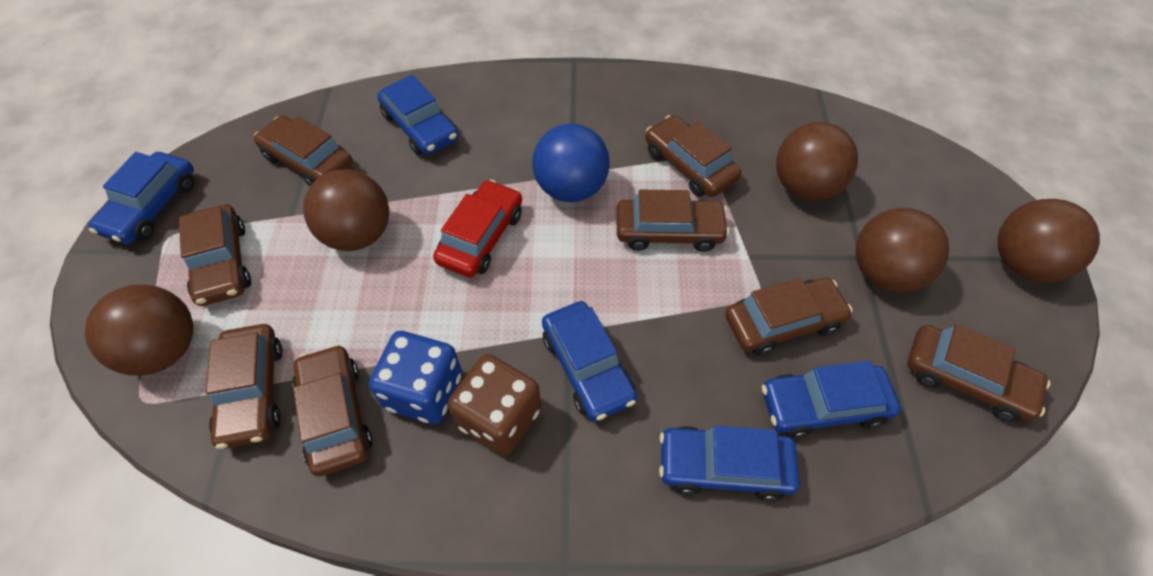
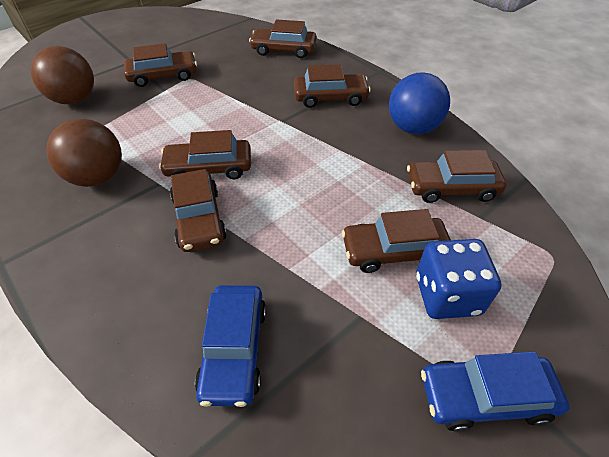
blue car: [88,152,194,244] [377,75,458,155] [542,301,637,421] [659,425,800,501] [762,361,901,438] = 5 -> [195,285,266,407] [421,351,570,432] = 2
brown ball: [85,284,193,376] [303,169,389,251] [776,122,858,201] [855,208,950,292] [997,199,1100,282] = 5 -> [31,46,94,104] [46,119,122,187] = 2
brown car: [179,204,251,306] [206,324,283,449] [254,115,353,186] [293,344,373,476] [616,190,730,252] [645,115,741,197] [725,278,852,356] [907,324,1050,422] = 8 -> [124,43,197,87] [159,130,251,179] [170,169,227,252] [249,19,317,58] [294,64,371,108] [342,209,451,273] [407,150,506,203] = 7
brown dice: [448,354,541,456] = 1 -> none = 0
red car: [433,180,522,278] = 1 -> none = 0

